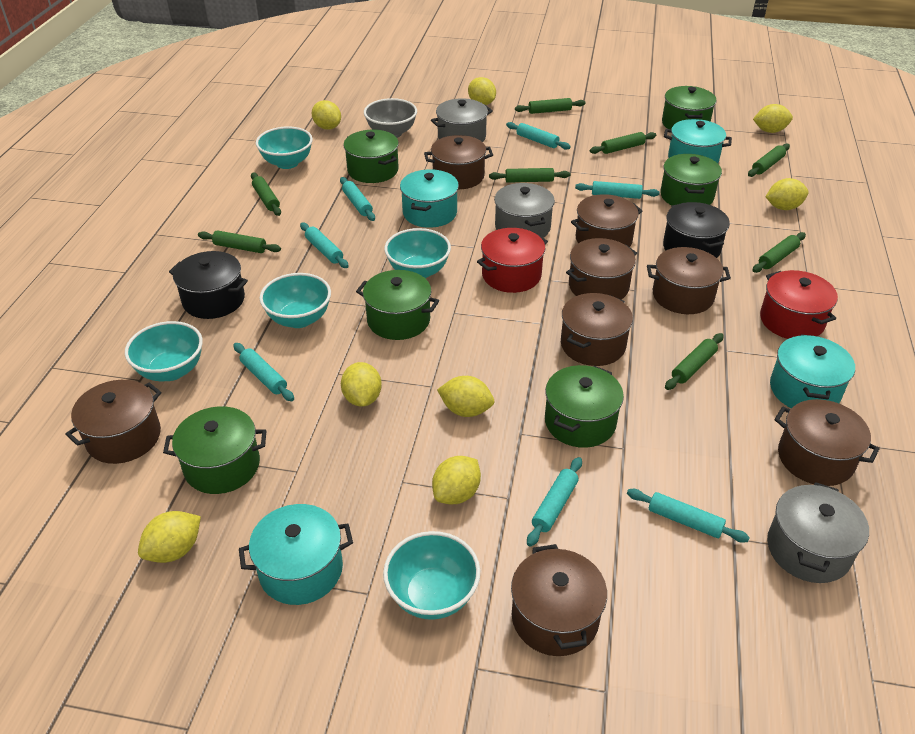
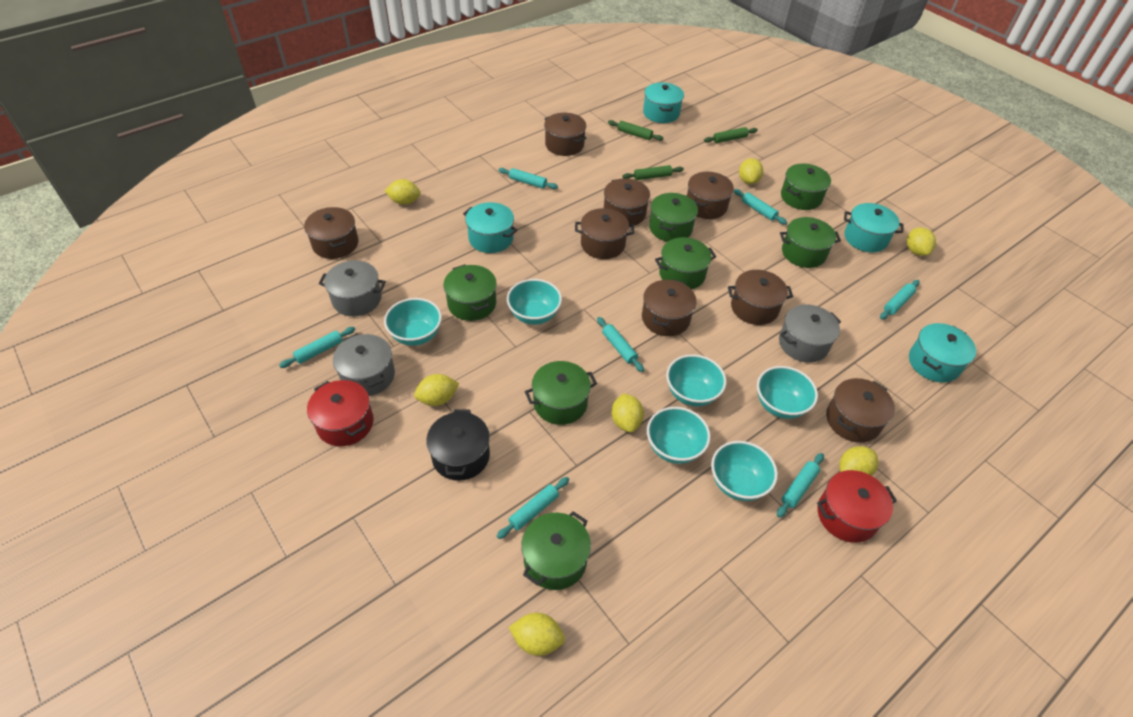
black pot: [169,251,248,319] [663,202,730,258] = 2 -> [426,409,490,481] = 1
green pot: [163,406,267,494] [343,130,399,183] [356,270,439,340] [545,365,624,448] [661,154,722,205] [662,86,717,129] = 6 -> [443,264,497,321] [521,511,591,590] [525,361,597,425] [649,193,698,242] [655,237,716,290] [780,217,841,268] [781,164,831,210] = 7
green rolling pin: [198,230,281,253] [251,172,281,216] [489,168,570,183] [515,98,586,114] [590,132,656,154] [665,333,724,390] [748,143,790,177] [752,232,806,273] = 8 -> [608,120,663,141] [622,165,684,180] [704,127,758,143] = 3
grey bowl: [364,98,417,138] = 1 -> none = 0
turquoise bowl: [125,321,203,381] [256,126,313,169] [259,273,331,328] [383,531,480,620] [384,228,451,278] = 5 -> [384,298,442,346] [507,279,562,325] [647,407,711,464] [666,354,727,407] [711,441,778,501] [757,366,818,419] = 6
yellow lemon: [138,511,201,563] [312,100,341,130] [341,362,382,407] [432,456,481,504] [437,376,494,417] [468,77,496,105] [753,104,793,133] [766,178,809,210] = 8 -> [385,179,421,205] [414,374,459,406] [509,613,565,656] [611,393,644,433] [739,158,763,184] [839,446,878,476] [907,227,936,256] = 7

